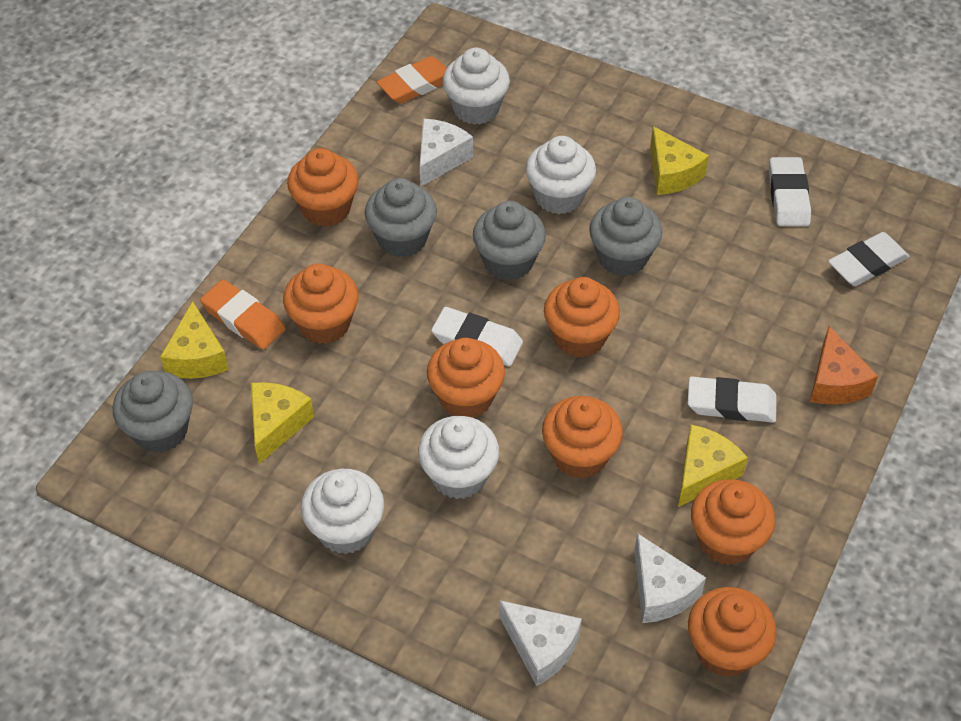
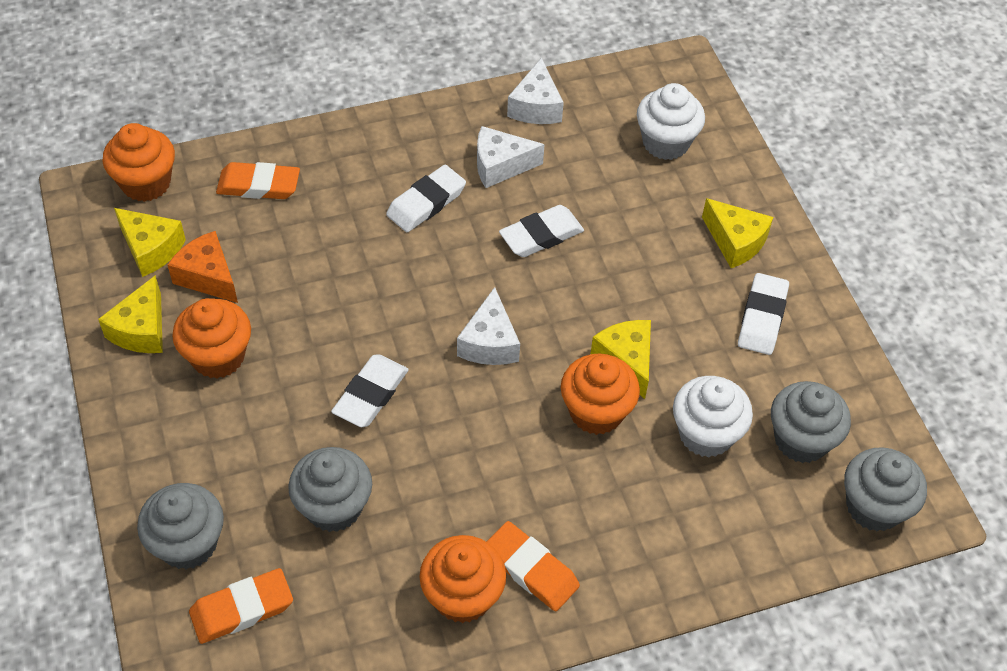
orange cupcake: [283,263,359,344] [287,148,359,227] [427,338,505,418] [542,396,623,479] [544,277,620,358] [688,587,776,677] [691,479,775,565] = 7 -> [102,123,175,202] [172,298,251,378] [419,535,506,623] [561,354,640,435] = 4
orange eraser: [200,280,286,350] [377,56,447,104] = 2 -> [189,568,293,644] [216,162,300,199] [487,521,580,611] = 3
white cupcake: [301,469,384,554] [418,416,499,499] [443,48,510,125] [526,136,596,214] = 4 -> [637,83,705,160] [673,376,753,457] = 2

